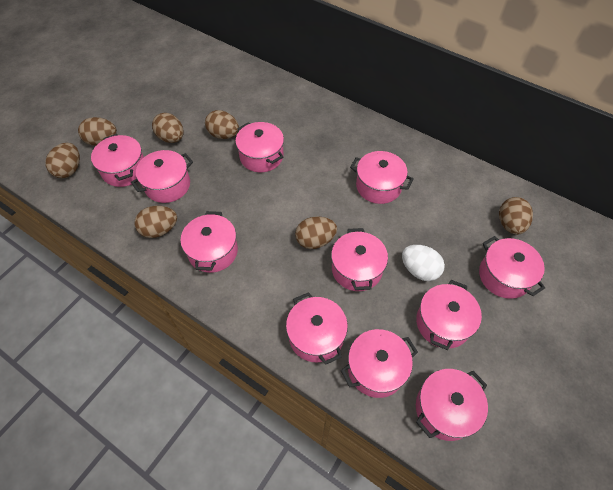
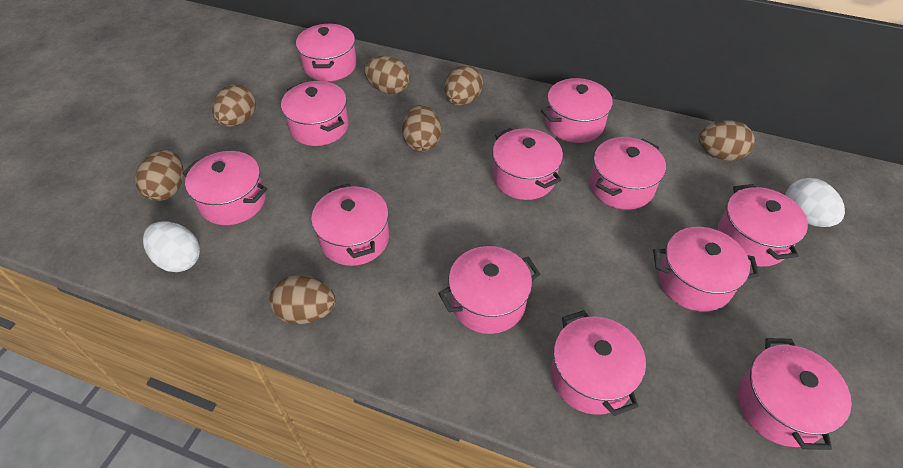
pink pot: [91,134,144,187] [131,150,193,203] [180,211,238,273] [235,122,284,172] [286,292,348,365] [331,228,388,291] [341,329,418,398] [350,151,414,204] [416,280,482,350] [416,369,488,441] [479,236,545,299] = 11 -> [183,151,267,225] [281,81,349,146] [296,24,357,81] [311,183,389,266] [438,246,540,334] [492,128,563,200] [541,78,617,143] [551,310,646,416] [590,137,666,210] [653,227,759,312] [717,184,808,267] [737,338,852,450] = 12
white egg: [402,245,445,281] = 1 -> [143,221,200,272] [785,178,845,227] = 2

